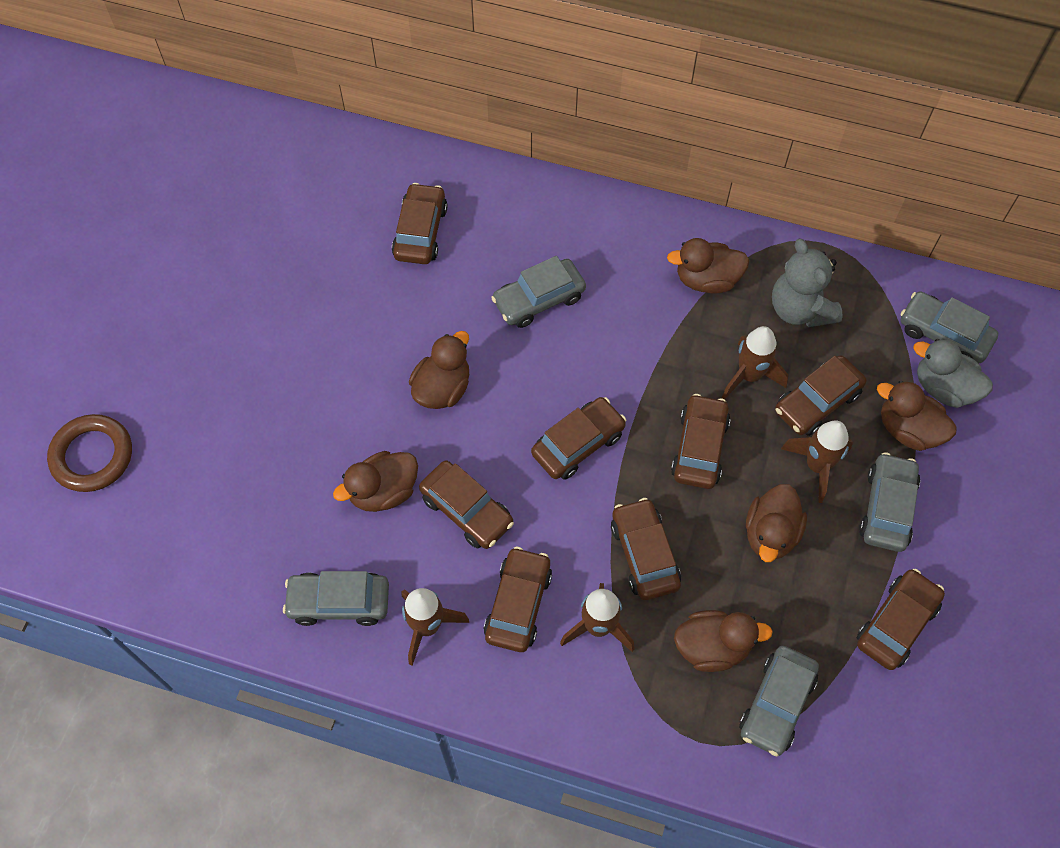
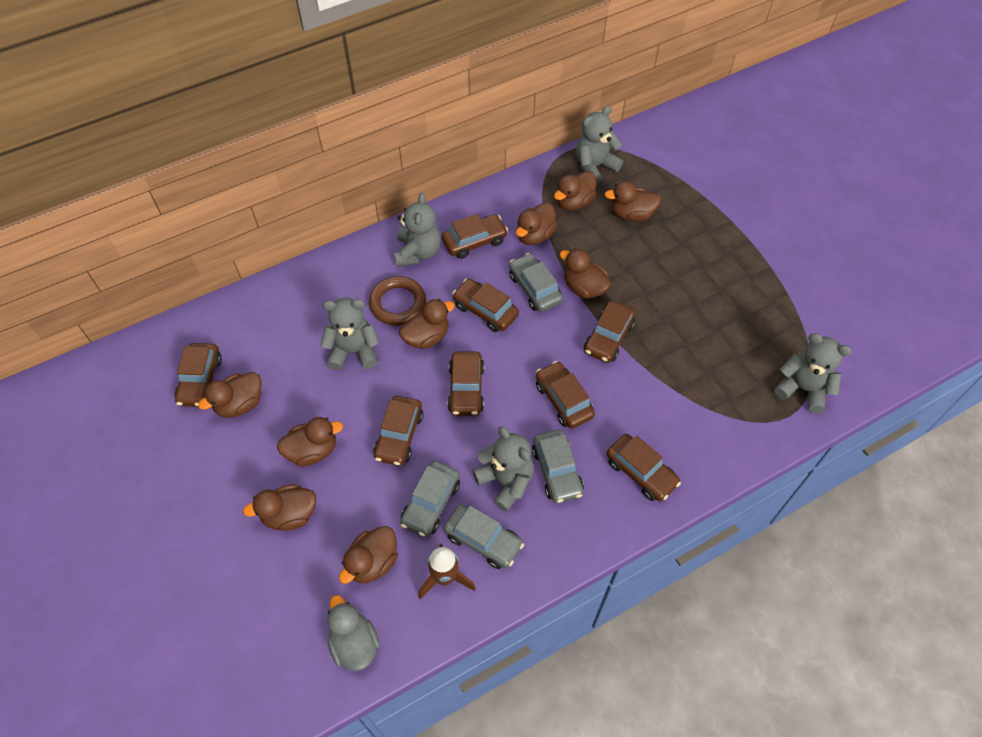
brown duck: [333,451,418,512] [409,331,469,409] [667,238,749,294] [674,610,773,672] [746,484,807,562] [877,381,957,451] = 6 -> [198,372,261,418] [243,484,316,531] [277,417,343,467] [339,526,398,584] [399,299,455,349] [516,202,557,245] [554,171,597,211] [560,248,611,298] [604,181,661,221] = 9
brown rocket: [401,588,469,665] [560,583,635,652] [722,326,788,399] [781,420,853,503] = 4 -> [418,544,476,599] = 1
grey car: [283,571,389,626] [491,256,586,328] [739,646,819,756] [859,452,920,552] [901,291,998,363] = 5 -> [400,461,460,537] [444,504,524,569] [509,253,563,312] [532,430,584,503] = 4
grey teddy bear: [772,239,843,327] = 1 -> [320,298,380,371] [394,193,441,266] [473,426,534,512] [576,106,623,184] [774,333,851,414] = 5

